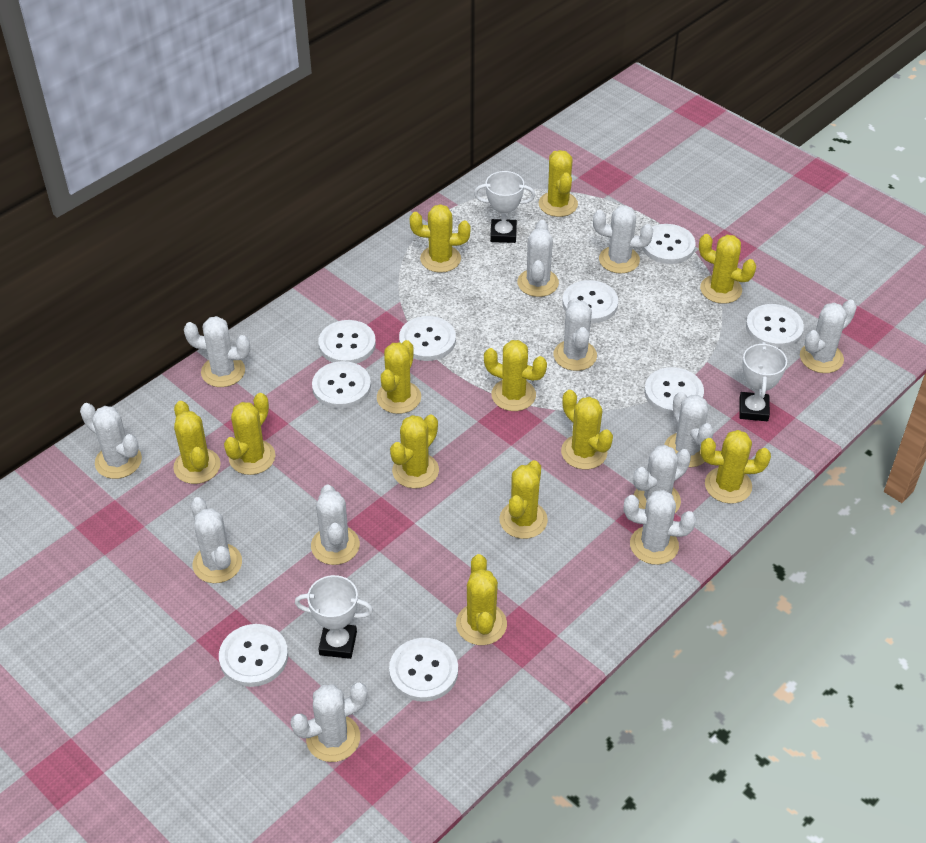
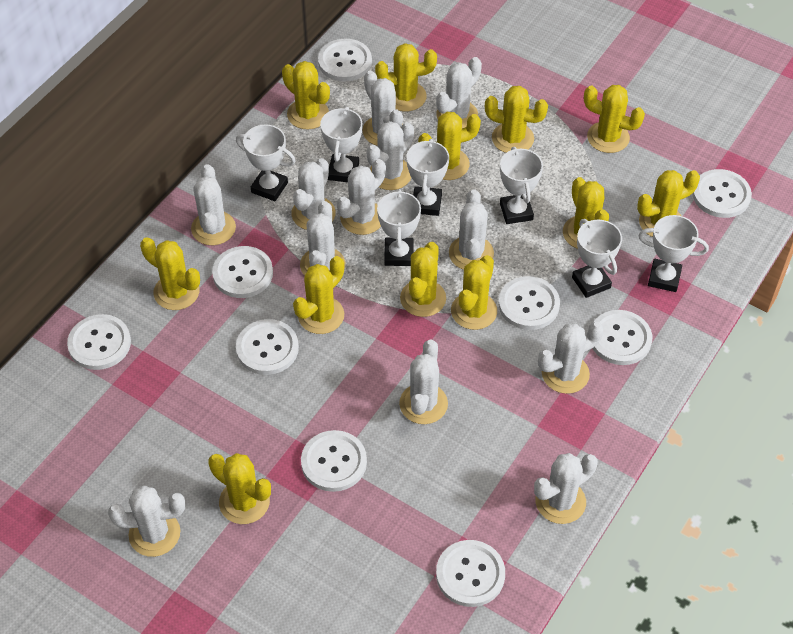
white trophy: [295,575,373,659] [474,171,535,243] [739,342,787,421] = 3 -> [236,124,296,201] [320,107,362,182] [377,189,421,266] [407,139,449,216] [500,147,543,224] [572,219,622,298] [639,215,709,292] = 7

